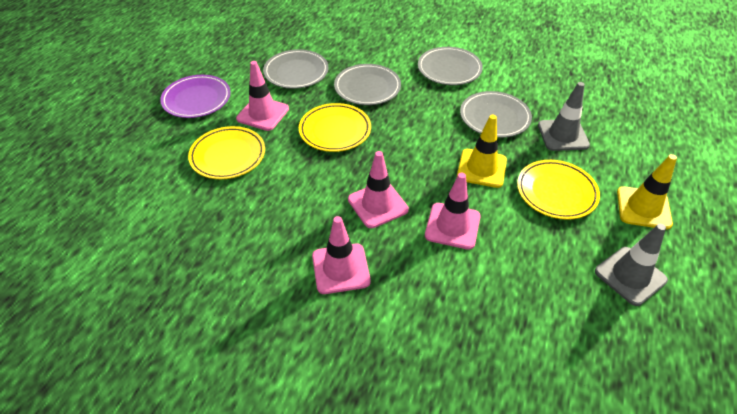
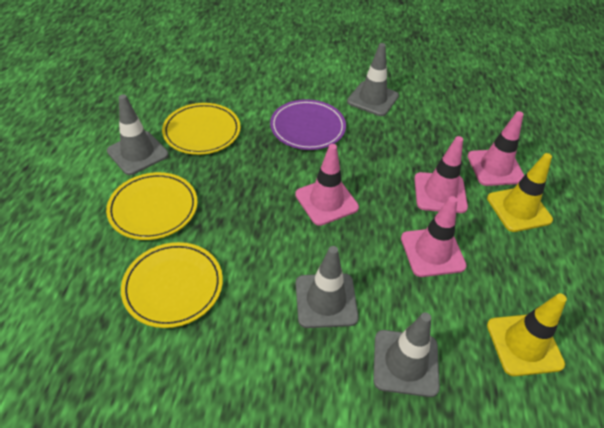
grey plate: [263,49,329,89] [334,64,401,105] [418,47,483,85] [460,91,532,138] = 4 -> none = 0
grey traffic cone: [538,82,590,151] [595,224,668,306] = 2 -> [107,94,169,175] [296,246,359,328] [347,43,399,116] [373,312,440,397] = 4

